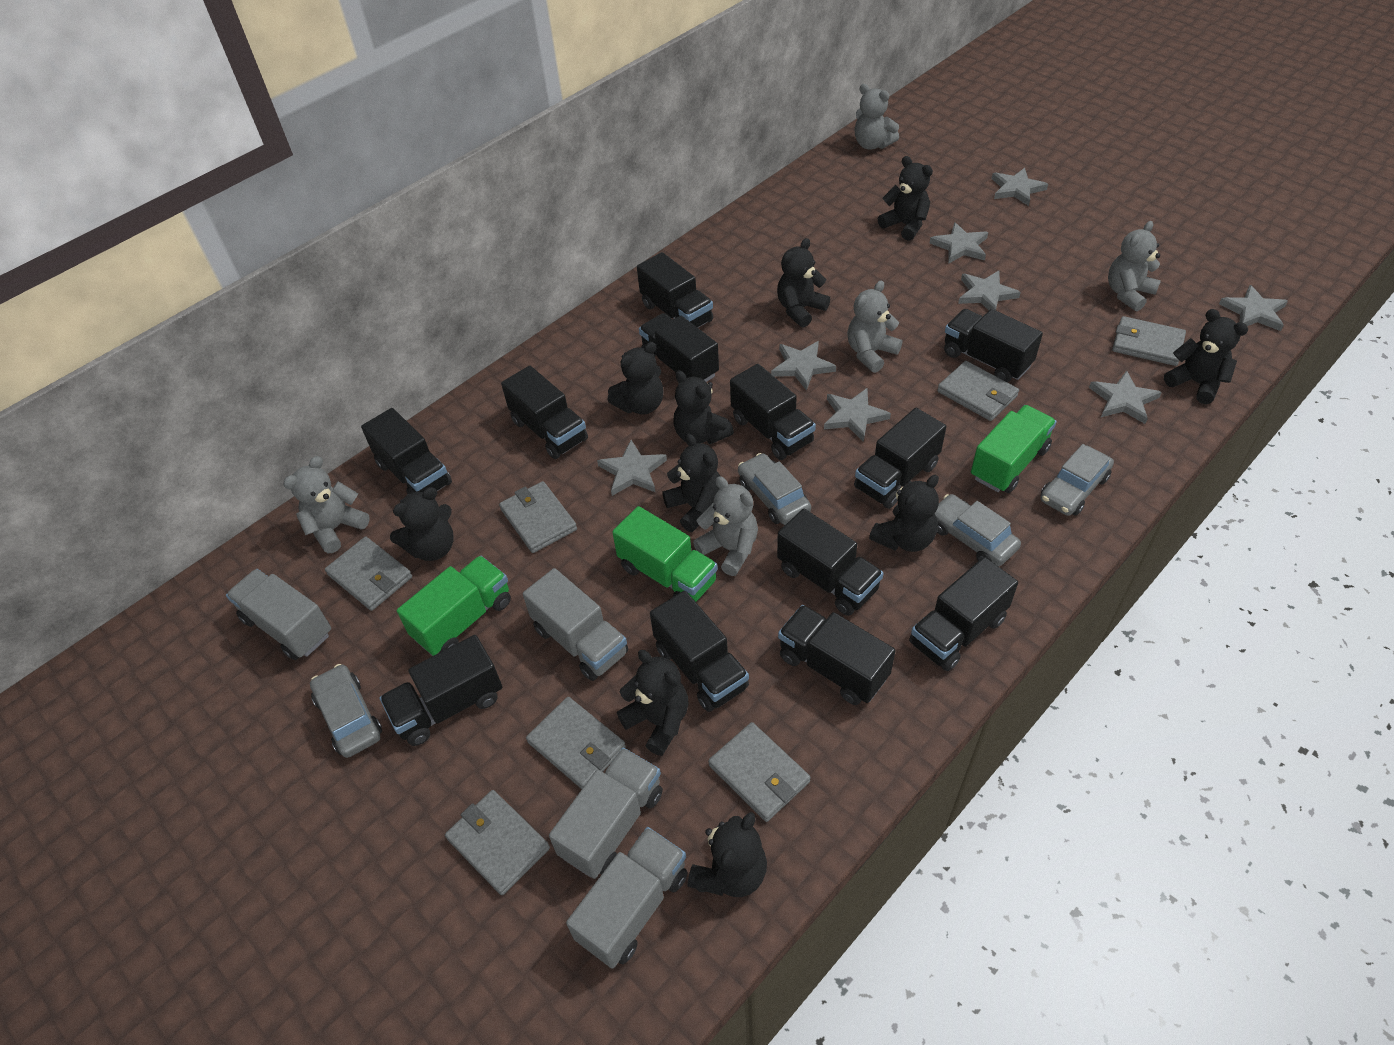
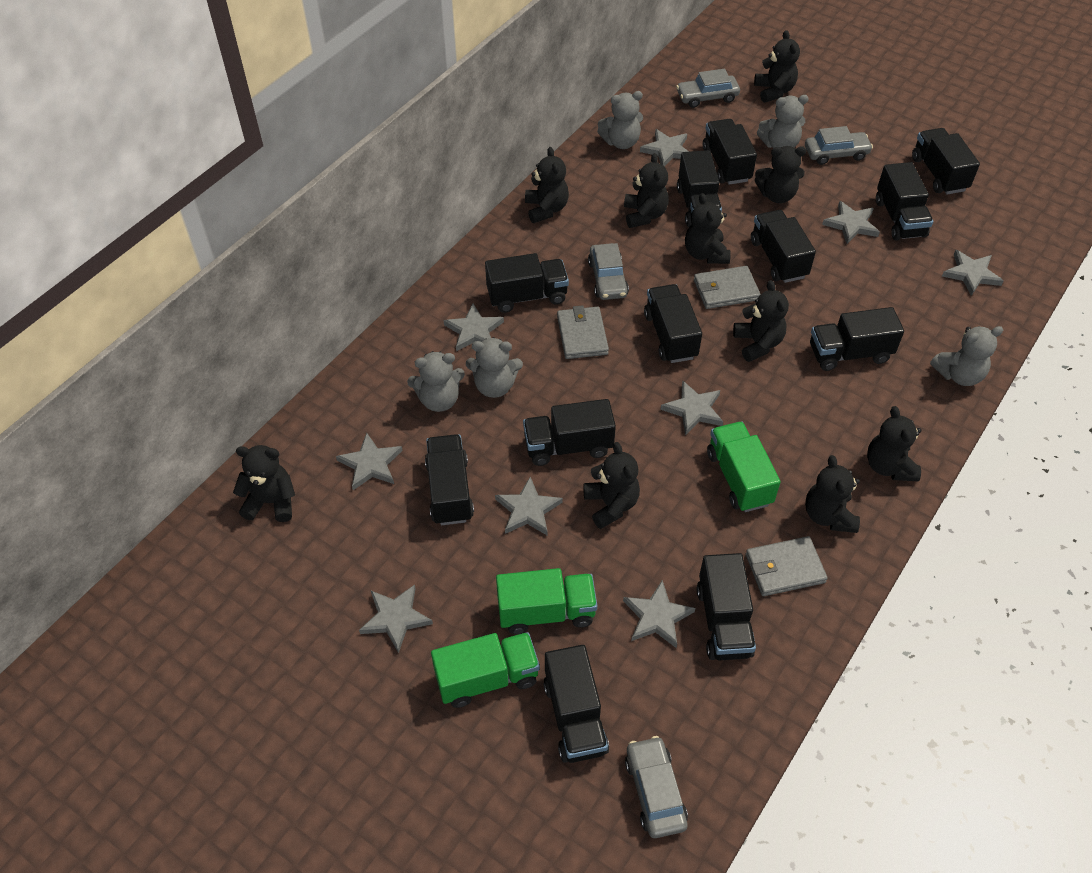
grey star: [597,440,667,496] [771,341,836,391] [824,388,891,442] [930,222,988,264] [958,270,1021,310] [992,168,1048,206] [1089,370,1162,424] [1219,285,1288,331] = 8 -> [336,433,402,490] [359,585,433,653] [443,304,504,351] [495,477,563,536] [623,580,695,648] [640,129,689,167] [661,381,723,435] [822,201,880,244] [942,250,1003,296] = 9
grey truck: [226,569,331,660] [523,568,628,681] [549,748,663,879] [566,827,688,969] = 4 -> none = 0
grey wallet: [325,536,412,611] [445,790,550,895] [499,481,577,553] [526,697,626,789] [708,722,811,822] [937,361,1019,421] [1112,316,1186,366] = 7 -> [557,305,609,359] [694,266,761,309] [746,536,828,596] = 3

